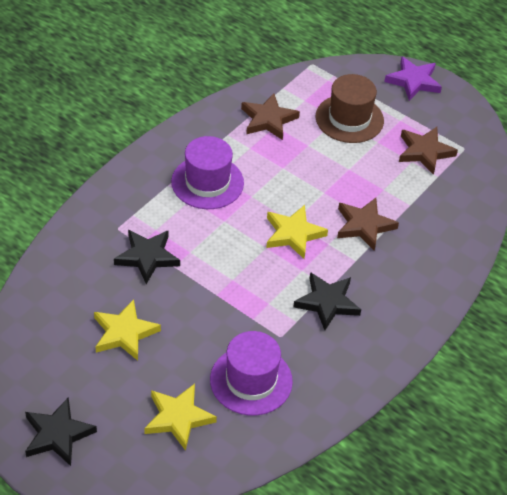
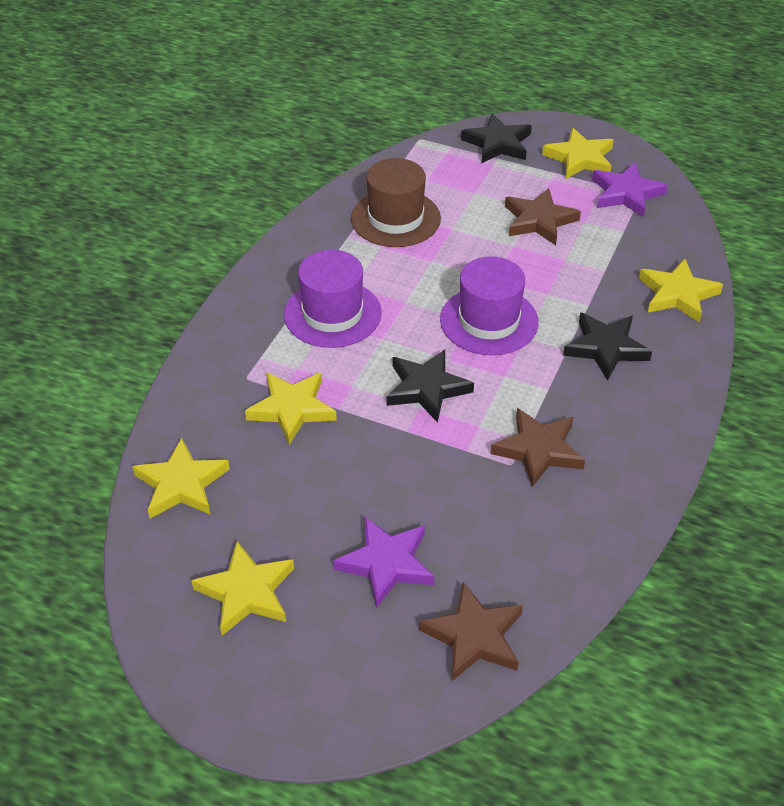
purple star: [384,56,442,101] = 1 -> [333,517,434,608] [592,162,668,217] = 2
yellow star: [94,299,161,361] [144,384,217,451] [266,205,328,259] = 3 -> [132,438,230,518] [191,541,294,635] [245,372,337,445] [542,128,614,179] [639,259,723,322] = 5

